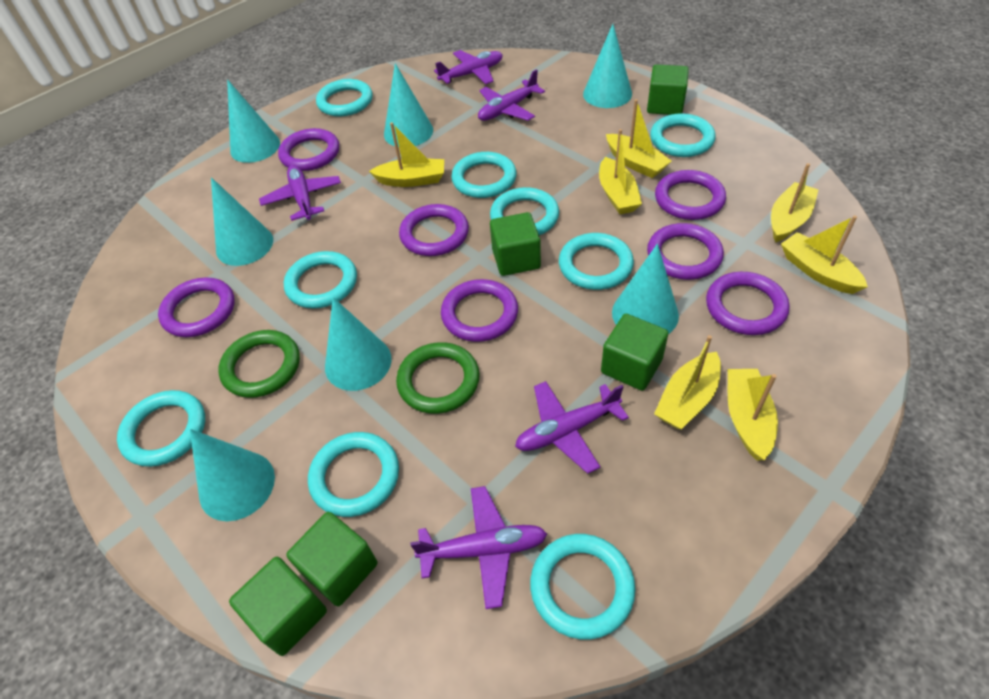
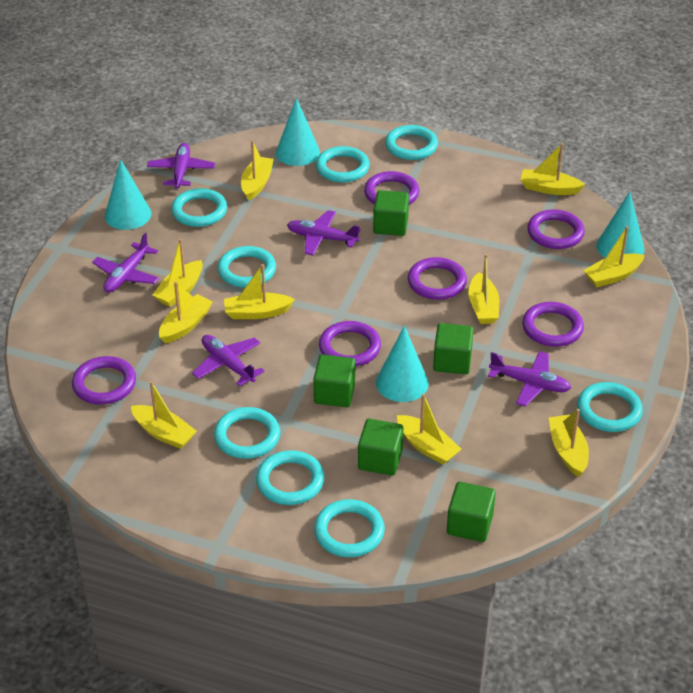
green ring: [218,330,300,398] [396,342,480,414] = 2 -> none = 0
purple ring: [158,277,235,337] [278,128,339,171] [399,204,469,256] [441,279,518,342] [647,223,724,280] [655,170,726,220] [706,272,790,335] = 7 -> [72,356,136,404] [319,321,381,367] [364,171,419,205] [408,257,467,300] [522,302,584,347] [527,209,585,249] = 6
turquoise cone: [190,429,275,521] [211,177,273,266] [227,80,280,163] [325,297,392,391] [384,63,433,147] [583,24,632,108] [612,244,679,334] = 7 -> [105,159,151,230] [276,98,320,166] [376,326,429,402] [596,192,644,258] = 4
turquoise ring: [117,390,205,467] [284,251,357,309] [308,432,399,517] [316,79,373,117] [451,152,517,198] [490,187,559,235] [530,534,635,640] [559,233,634,290] [650,113,715,157] = 9 -> [171,188,227,227] [214,407,280,459] [217,246,276,288] [256,450,324,505] [314,499,385,557] [316,146,370,182] [385,125,438,160] [577,382,643,432] = 8
yellow boat: [369,122,444,187] [599,129,642,214] [606,99,672,178] [654,335,721,429] [728,369,778,461] [771,163,818,243] [781,215,868,294] = 7 -> [131,381,197,449] [153,239,203,307] [159,282,213,343] [224,264,295,319] [241,141,274,201] [397,394,462,465] [469,254,499,324] [520,143,585,195] [548,409,589,477] [583,226,645,288] = 10

